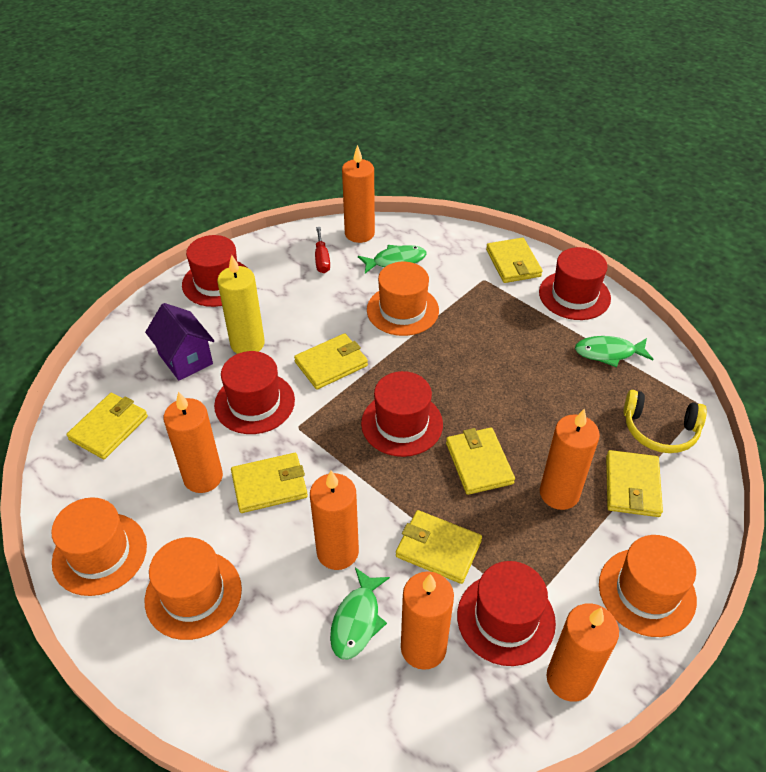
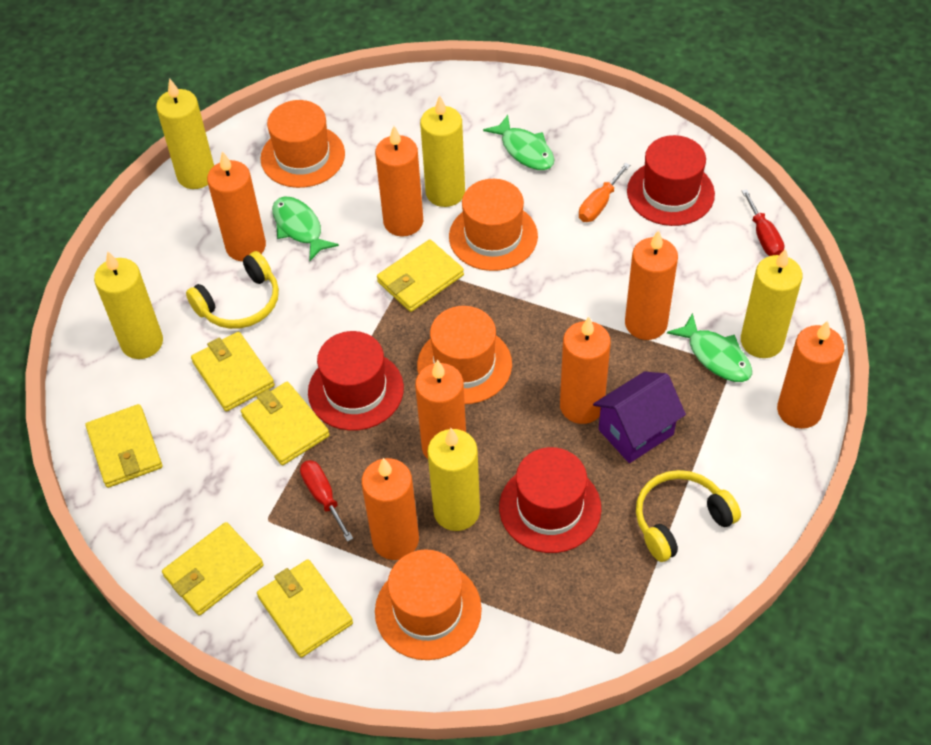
orange candle: [164,391,223,493] [310,470,359,570] [342,145,375,243] [401,571,454,670] [540,409,600,510] [546,603,619,702] = 6 -> [207,151,266,261] [362,458,419,560] [375,126,423,237] [415,359,466,459] [560,316,611,424] [625,230,678,340] [777,321,844,429] = 7
orange screwdriver: none = 0 -> [579,163,630,222] = 1
red hat: [182,235,246,307] [214,351,295,434] [361,371,443,457] [457,561,556,666] [539,247,611,320] = 5 -> [308,331,404,431] [499,447,601,553] [627,135,715,226] = 3
red screwdriver: [315,227,330,273] = 1 -> [300,460,353,542] [742,189,784,256] = 2
yellow candle: [217,255,265,354] = 1 -> [94,251,163,359] [156,78,214,189] [420,95,465,207] [428,428,480,531] [741,248,803,358] = 5
yellow headphones: [623,390,707,453] = 1 -> [186,251,279,329] [636,470,741,562] = 2
yellow wallet: [66,393,148,459] [231,453,308,513] [294,333,368,389] [396,510,482,584] [446,428,515,495] [486,238,543,283] [606,450,663,517] = 7 -> [85,404,162,488] [162,522,264,616] [191,332,275,412] [241,382,330,465] [257,559,353,658] [377,239,464,312] = 6

